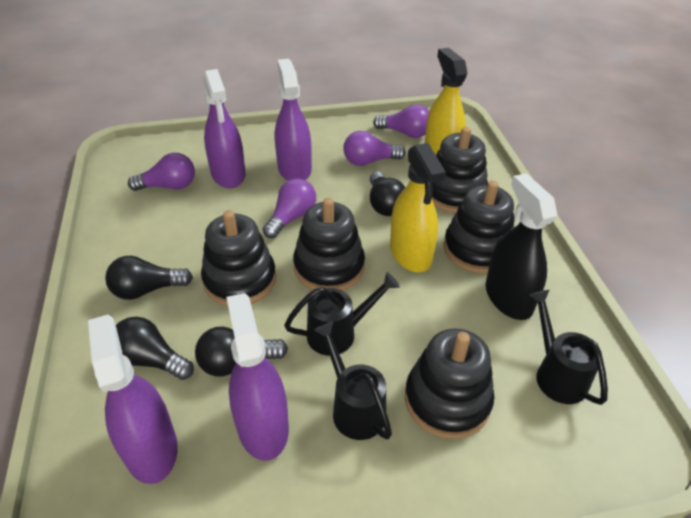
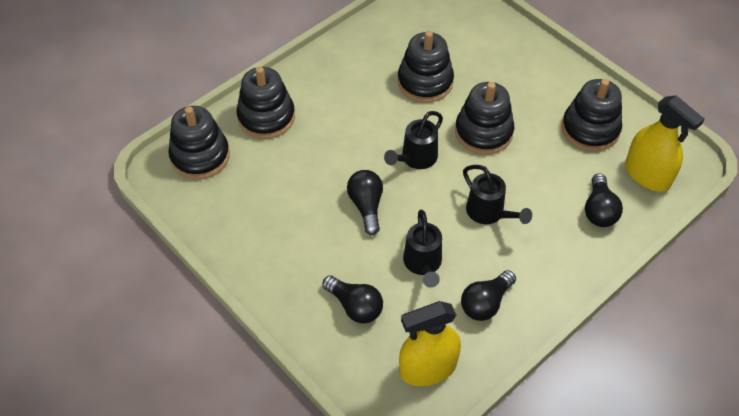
black spray bottle: [486,173,557,320] = 1 -> none = 0
purple light bulb: [128,153,195,191] [263,178,316,238] [343,131,406,166] [373,104,429,138] = 4 -> none = 0
purple spray bottle: [88,315,178,484] [204,69,246,188] [226,293,289,461] [275,59,312,181] = 4 -> none = 0

